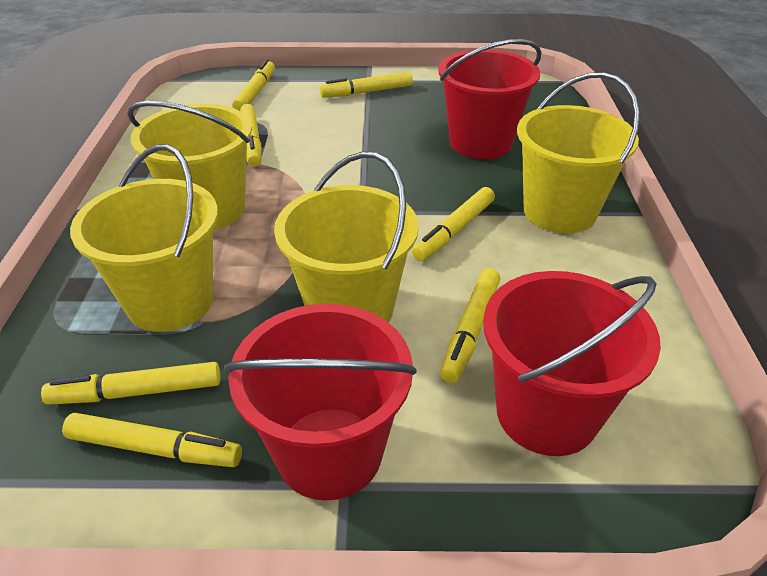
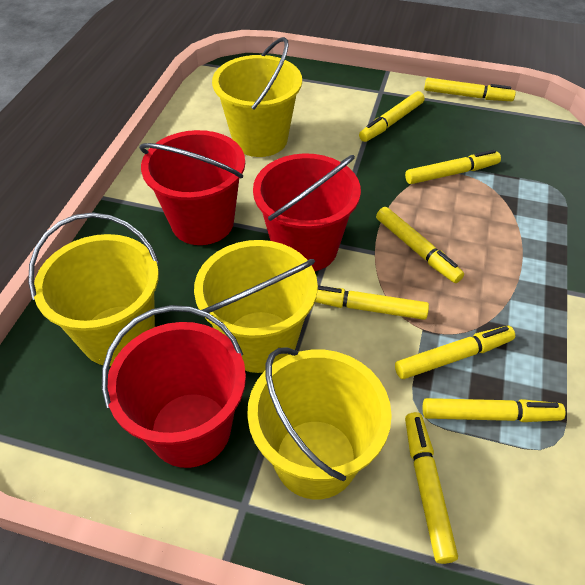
yellow marker: [41,362,220,405] [62,413,242,467] [232,60,275,111] [240,104,261,167] [320,72,413,98] [412,187,495,261] [440,268,500,383] = 7 -> [315,285,429,320] [359,91,425,142] [376,207,464,283] [395,326,515,379] [405,150,501,184] [405,412,458,564] [423,398,566,422] [424,78,516,101] = 8

